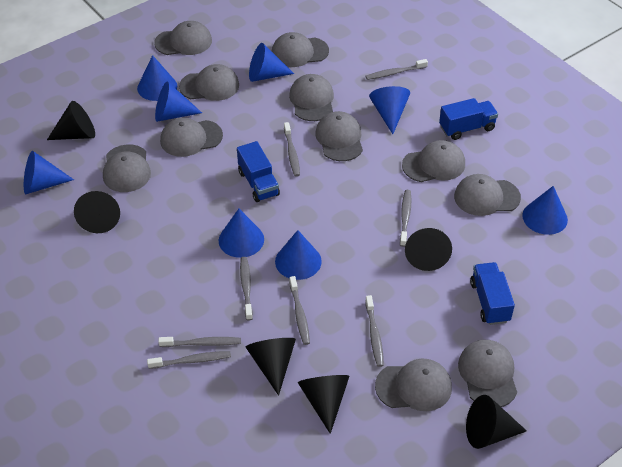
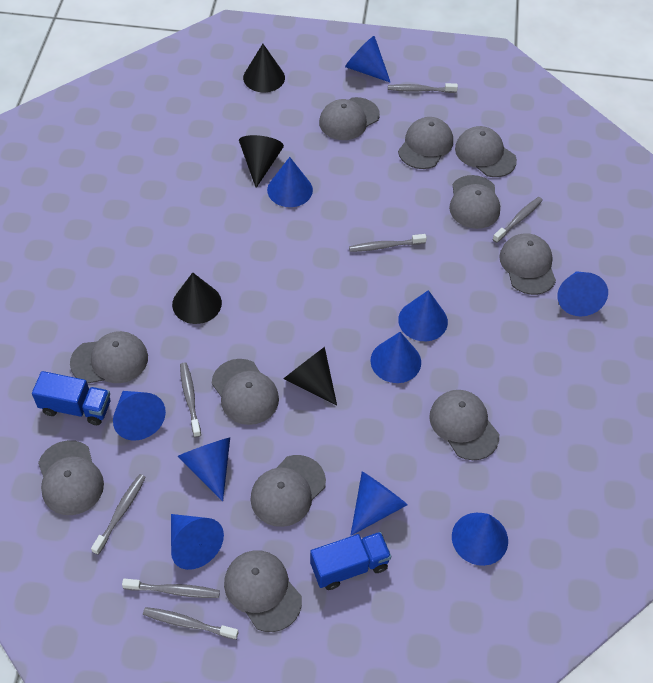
black cone: [47,101,95,140] [74,191,120,233] [246,338,296,396] [298,375,349,434] [405,228,452,271] [466,395,527,449] = 6 -> [172,272,222,324] [239,135,284,188] [243,44,285,92] [283,347,337,406] = 4
blue cone: [24,151,74,194] [137,55,177,101] [155,81,202,122] [219,209,264,258] [249,43,294,82] [275,230,322,280] [369,86,410,134] [522,186,568,235] = 8 -> [113,391,166,441] [171,514,224,570] [178,437,230,501] [267,157,313,207] [345,36,391,83] [350,471,408,536] [370,332,421,383] [398,290,448,341] [452,513,508,566] [557,271,608,316] = 10
blue truck: [237,141,280,202] [439,98,498,140] [470,262,515,325] = 3 -> [32,371,110,425] [310,532,391,590] = 2
grey toothbrush: [147,351,231,369] [158,337,241,347] [240,257,253,321] [284,122,300,177] [289,276,310,345] [365,295,384,367] [366,59,428,80] [400,190,411,247] = 8 -> [91,474,146,555] [122,578,220,598] [143,607,238,640] [180,363,201,437] [349,234,427,252] [388,83,458,93] [493,197,543,243] = 7

